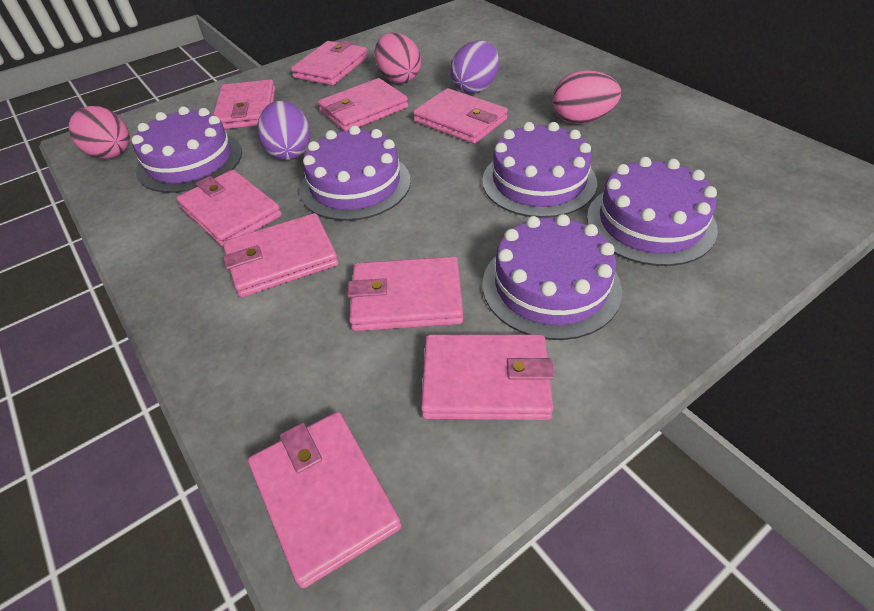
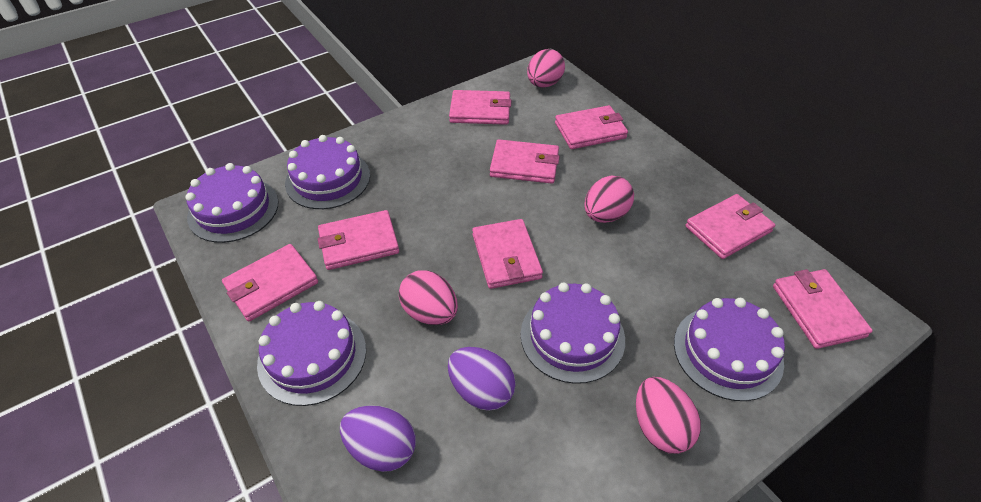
pink egg: [69,106,130,159] [374,32,421,83] [552,70,621,124] = 3 -> [399,270,458,325] [527,49,565,88] [584,176,634,223] [636,377,701,454] = 4
pink wallet: [176,170,282,247] [213,79,275,129] [223,213,338,297] [248,412,401,588] [291,40,368,86] [318,78,408,131] [347,256,463,331] [413,88,508,144] [421,334,554,420] = 9 -> [222,244,318,321] [318,210,399,270] [449,90,511,125] [472,219,543,289] [490,139,560,184] [555,105,628,149] [685,194,775,259] [773,269,873,349] = 8

